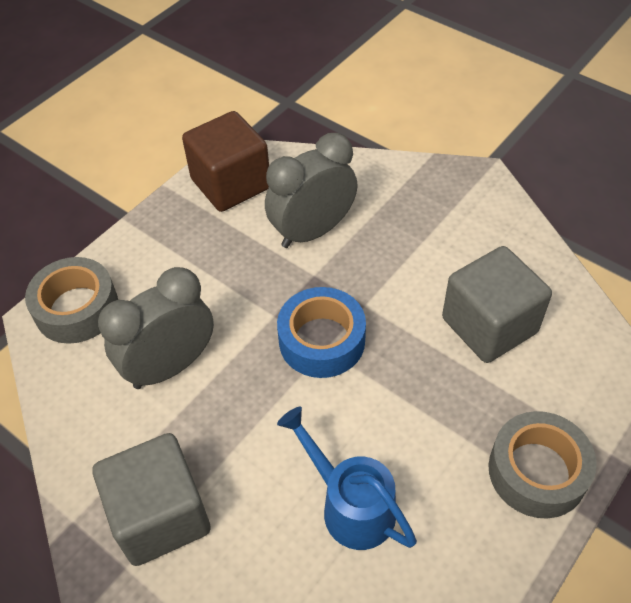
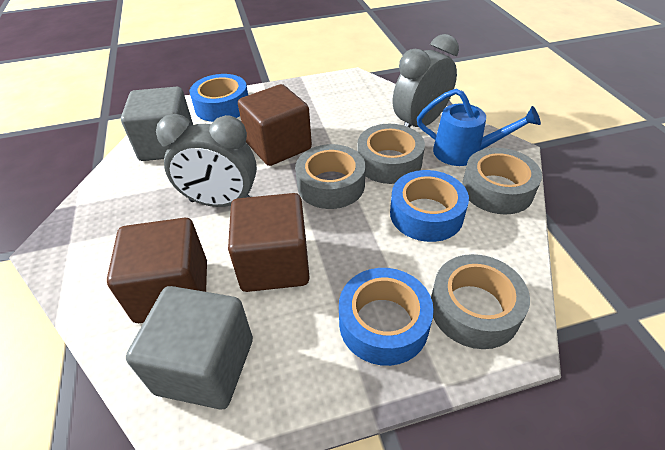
blue tape: [277,287,366,378] = 1 -> [190,74,248,122] [339,268,434,366] [390,170,469,242] = 3
brown cube: [182,111,269,212] = 1 -> [107,218,207,323] [228,193,310,292] [238,84,312,166] = 3
grey tape: [25,257,118,344] [489,411,597,519] = 2 -> [295,144,366,209] [357,124,425,184] [431,254,530,349] [462,148,542,214] = 4

